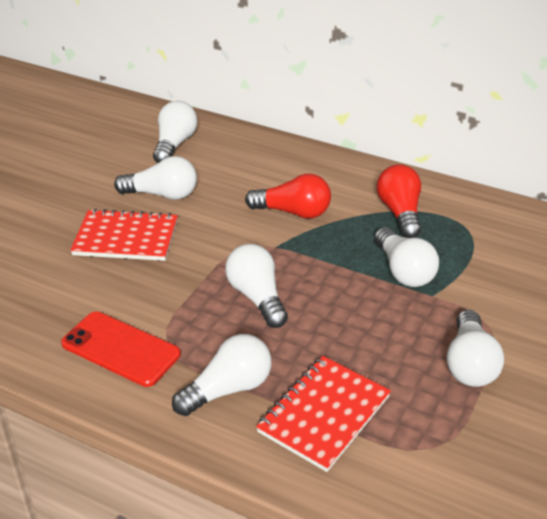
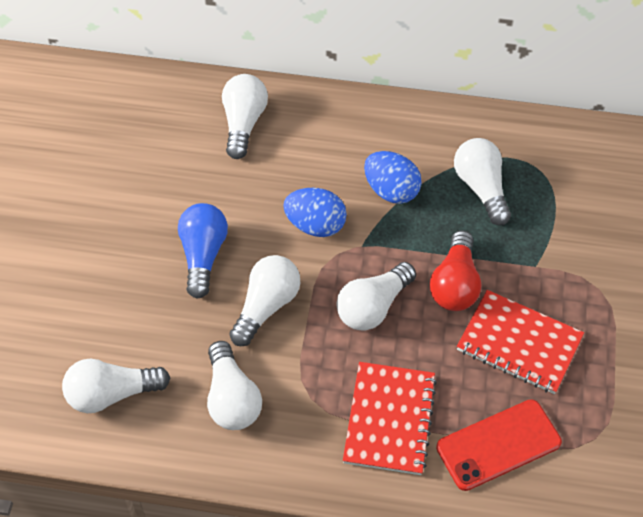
blue egg: none = 0 -> [283,188,347,237] [364,151,422,204] = 2
blue light bulb: none = 0 -> [178,203,228,298] = 1
red light bulb: [245,174,331,219] [377,164,421,238] = 2 -> [430,231,481,311] = 1

